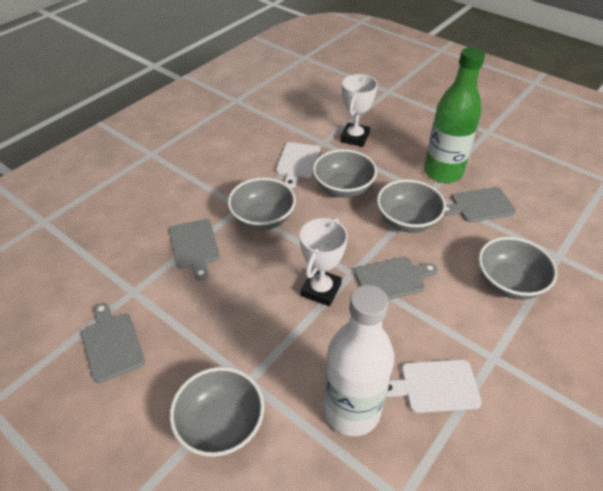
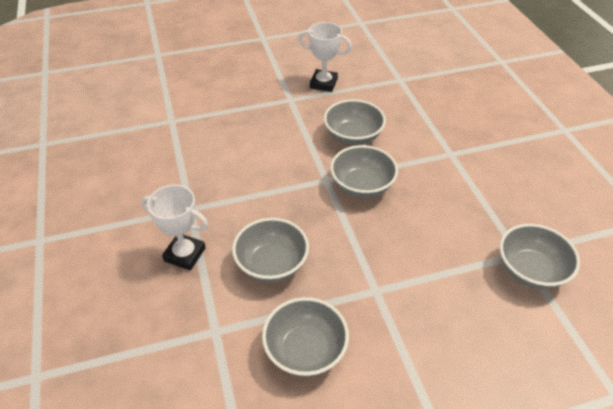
green bottle: [424,47,485,183] = 1 -> none = 0
grey cutting board: [81,303,145,383] [169,219,220,281] [354,257,438,300] [444,187,516,222] = 4 -> none = 0
white bottle: [324,285,394,436] = 1 -> none = 0
white cutting board: [276,142,320,188] [386,359,482,413] = 2 -> none = 0

